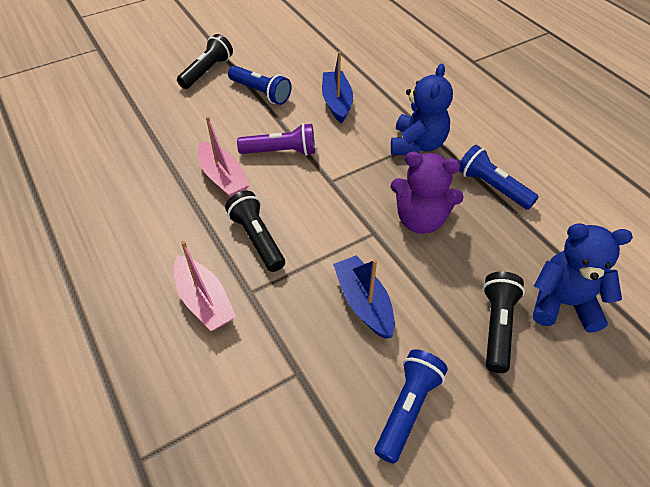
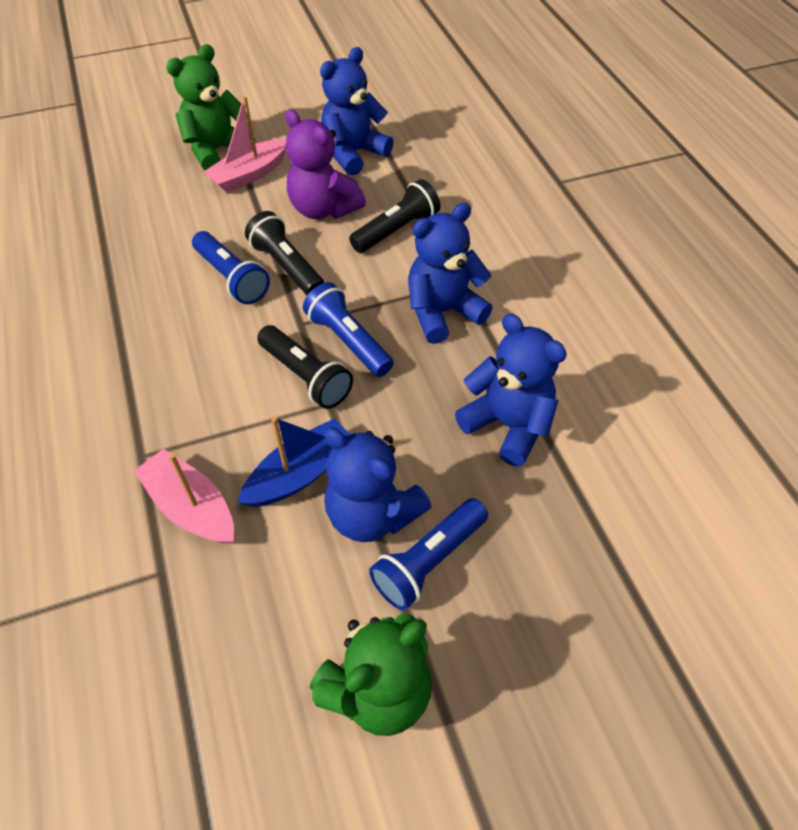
blue boat: [322,51,353,124] [333,255,395,339] = 2 -> [237,417,350,507] = 1
blue teddy bear: [391,64,453,155] [533,223,633,333] = 2 -> [320,47,394,176] [324,427,431,542] [408,203,493,344] [455,314,567,466] = 4
green teddy bear: none = 0 -> [166,44,255,171] [310,613,432,736] = 2
purple flashlight: [237,123,315,156] = 1 -> none = 0

